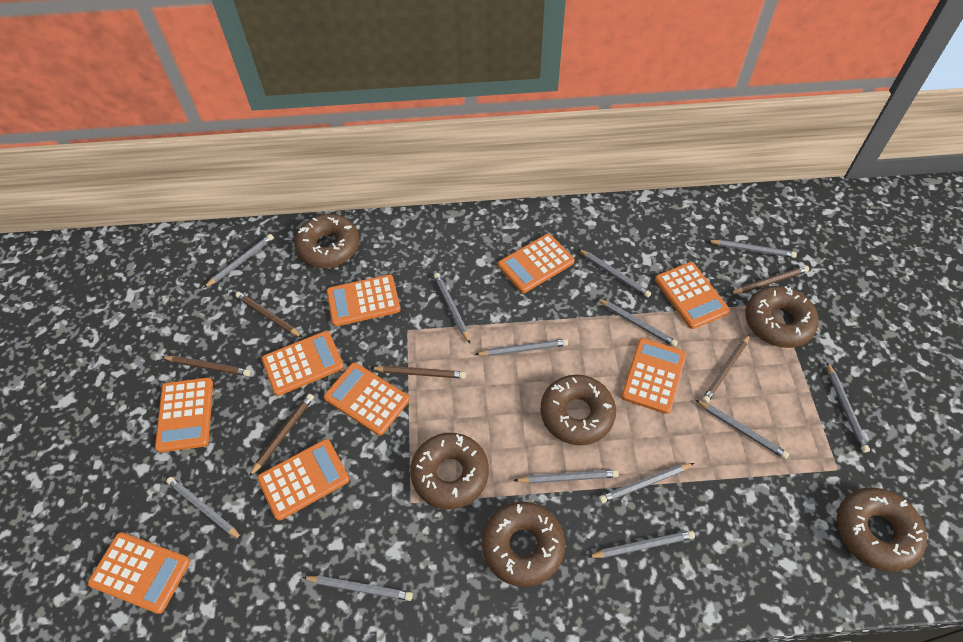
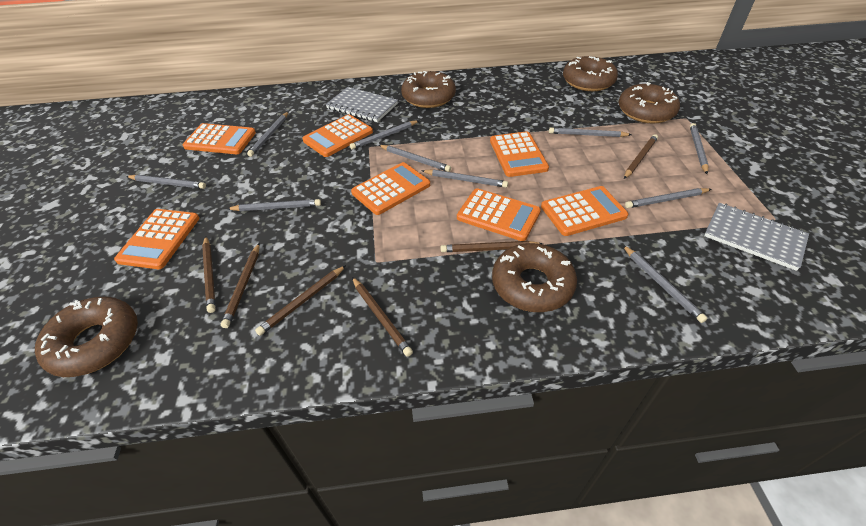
brown donut: [295,214,359,268] [410,433,489,509] [482,502,565,587] [540,375,616,445] [745,286,819,348] [837,488,927,572] = 6 -> [35,296,138,377] [401,71,456,108] [492,243,577,312] [563,56,618,91] [618,82,680,124] = 5
grey notebook: none = 0 -> [326,87,398,122] [704,203,809,271] = 2
grey pencil: [166,477,242,540] [204,234,274,288] [302,576,413,601] [434,273,470,343] [475,339,568,356] [513,470,619,483] [578,249,651,297] [588,531,695,558] [596,298,678,347] [599,463,694,503] [696,400,789,459] [708,240,797,258] [827,362,870,453] = 13 -> [126,175,206,189] [227,199,321,211] [247,112,289,157] [350,120,419,150] [379,145,451,172] [421,169,508,188] [549,127,632,137] [623,245,707,323] [625,188,711,208] [690,123,709,174] = 10
orange calculator: [88,532,190,614] [155,377,213,452] [257,439,349,521] [262,331,344,396] [324,363,410,436] [326,274,401,326] [498,234,574,293] [621,338,686,414] [655,262,730,329] = 9 -> [114,209,200,269] [183,123,256,154] [302,114,373,157] [351,162,430,215] [457,188,541,241] [490,131,549,177] [541,186,628,236] = 7

